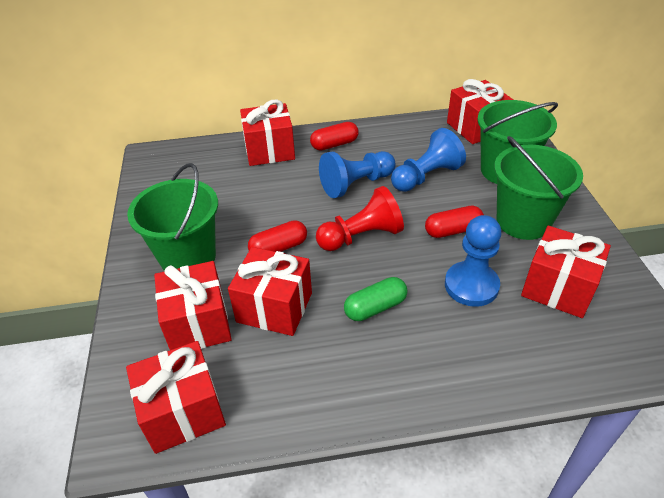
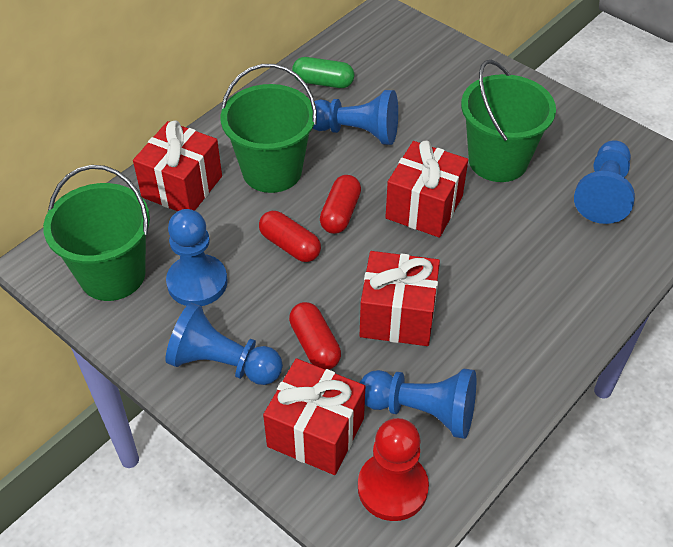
blue pawn: [319,151,396,198] [391,128,466,192] [445,215,501,307] = 3 -> [165,303,283,385] [166,209,228,306] [313,90,398,145] [360,369,476,439] [574,140,635,224] = 5
red gift: [126,341,226,454] [154,261,232,350] [228,247,312,336] [240,99,295,166] [447,79,513,144] [521,226,611,318] = 6 -> [133,120,222,211] [263,358,365,475] [360,251,440,346] [385,140,468,238] = 4

